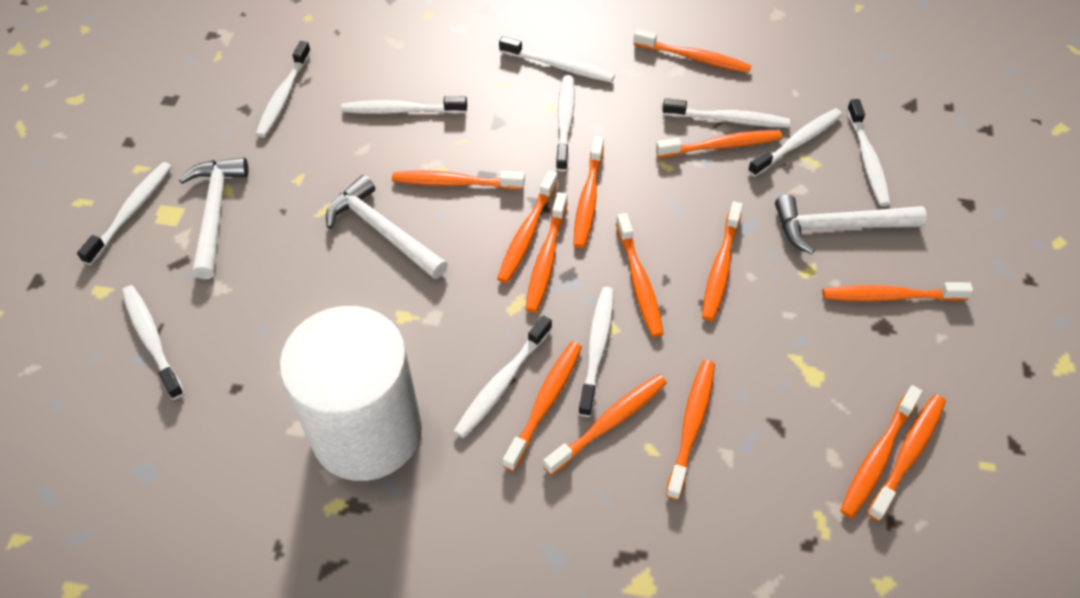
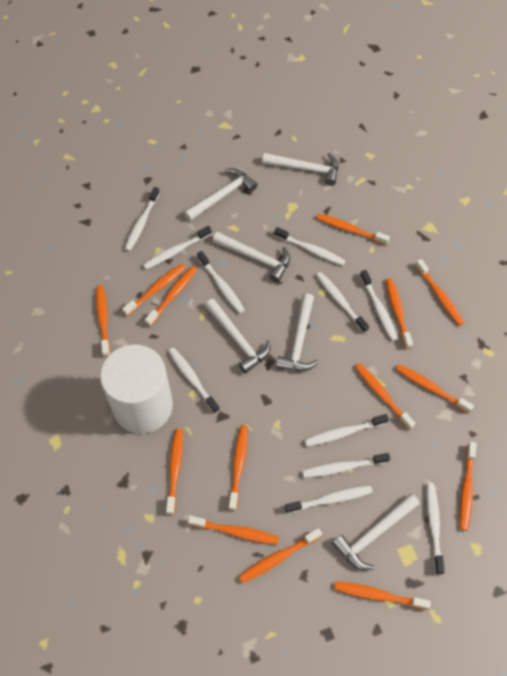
white hammer: [179,157,249,279] [326,175,448,279] [775,195,927,254] = 3 -> [184,168,257,221] [205,299,270,373] [213,232,290,282] [262,153,338,186] [276,293,319,371] [332,493,420,570] = 6

